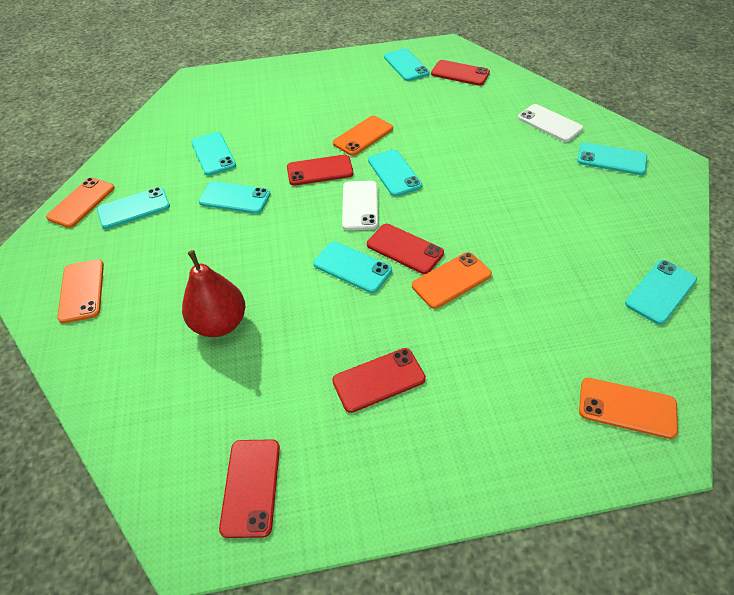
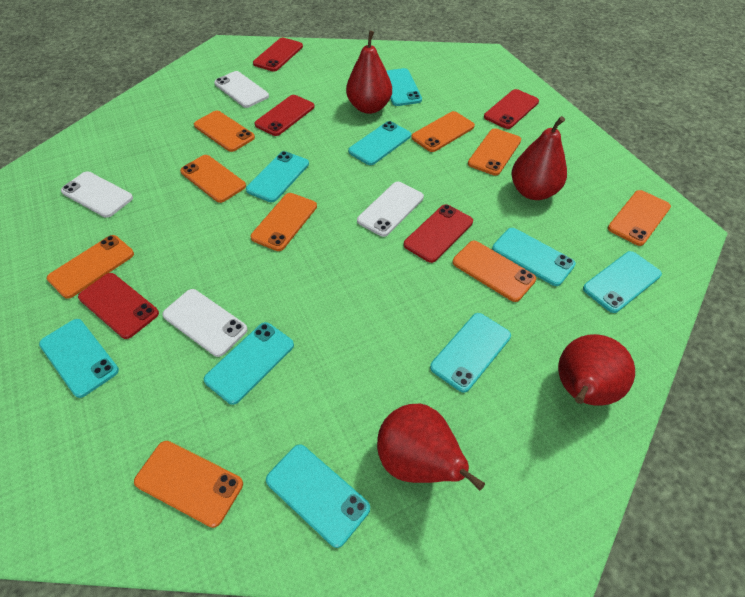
orange phone: [46,177,115,228] [57,259,104,323] [333,116,393,156] [412,252,492,309] [579,378,678,439] = 5 -> [47,235,134,299] [134,441,243,528] [180,155,246,203] [194,111,255,152] [250,193,317,251] [411,111,475,152] [453,241,536,302] [468,128,521,176] [608,190,671,246] = 9
red pear: [182,250,245,337] = 1 -> [346,30,392,114] [377,404,485,491] [511,116,567,200] [558,334,635,405] = 4
turquoise phone: [97,187,170,229] [191,132,236,176] [199,181,271,214] [313,242,392,293] [368,149,422,197] [384,48,430,81] [577,142,647,175] [625,260,697,325] = 8 -> [39,319,119,398] [204,322,294,405] [246,151,309,202] [266,444,370,548] [348,121,411,165] [386,68,422,106] [430,313,511,393] [492,228,576,286] [583,251,662,313] = 9
white phone: [342,181,378,230] [518,104,583,142] = 2 -> [61,172,133,218] [162,289,248,357] [214,71,269,108] [357,182,424,237] = 4

